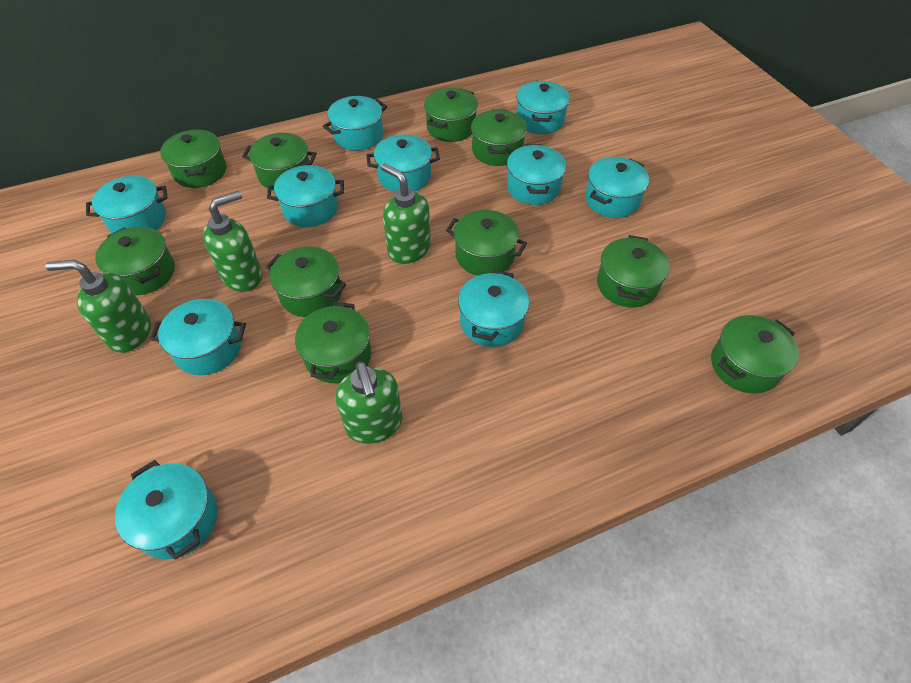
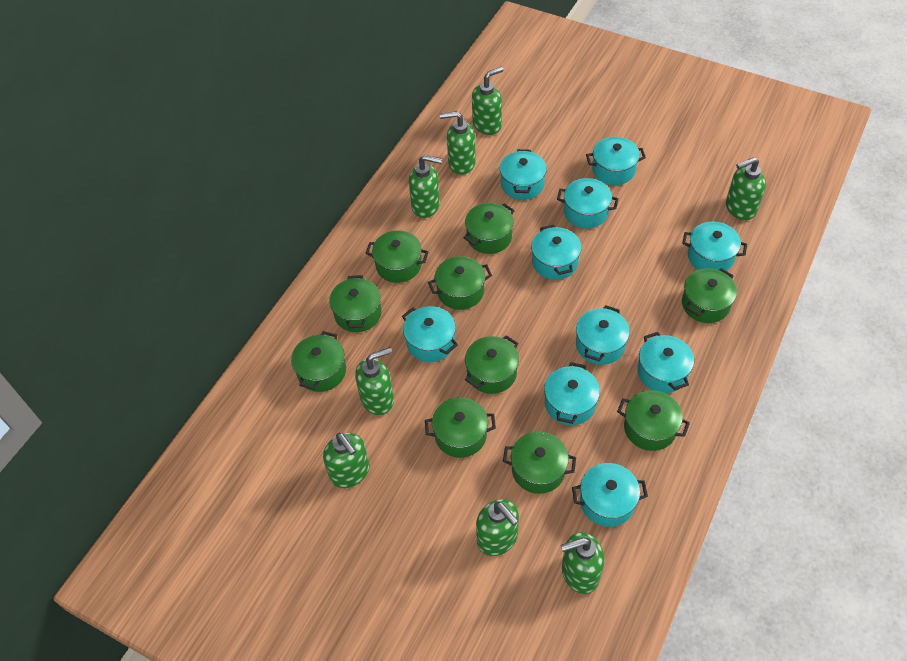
green soap dispenser: [46,260,151,353] [203,191,262,292] [335,362,402,444] [381,163,431,264] = 4 -> [323,433,370,488] [355,347,394,415] [409,155,442,218] [440,111,476,175] [472,67,503,135] [476,499,519,556] [561,532,604,594] [726,157,766,220] = 8

